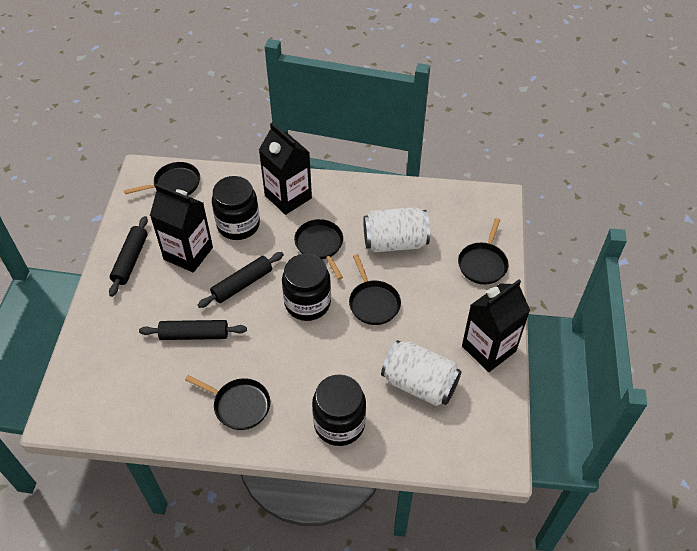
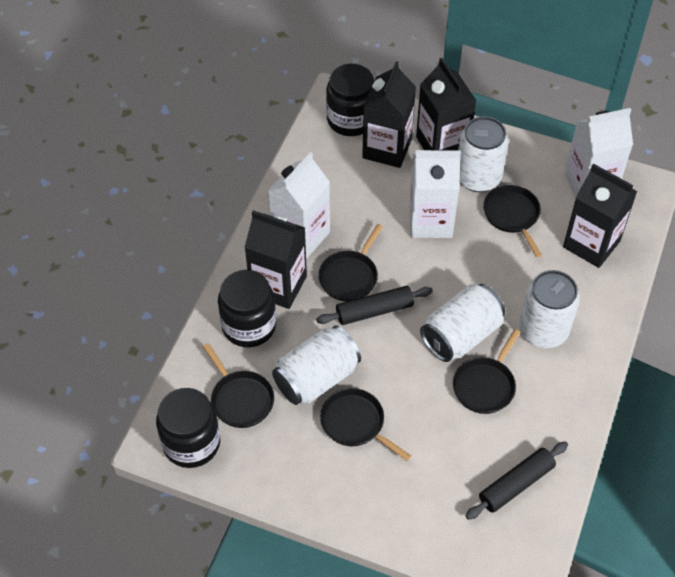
black carton: [150,184,213,273] [259,123,312,215] [462,280,530,372] = 3 -> [244,210,307,309] [362,61,416,168] [416,58,477,150] [563,163,638,268] = 4
black rolling pin: [109,216,148,297] [139,320,247,340] [198,252,284,308] = 3 -> [316,286,433,325] [466,441,568,520] = 2
white can: [363,207,430,252] [381,340,462,406] = 2 -> [272,325,361,405] [420,284,505,362] [458,116,509,192] [519,270,580,348] = 4
white carton: none = 0 -> [268,152,330,259] [409,150,461,238] [564,108,633,197] = 3

